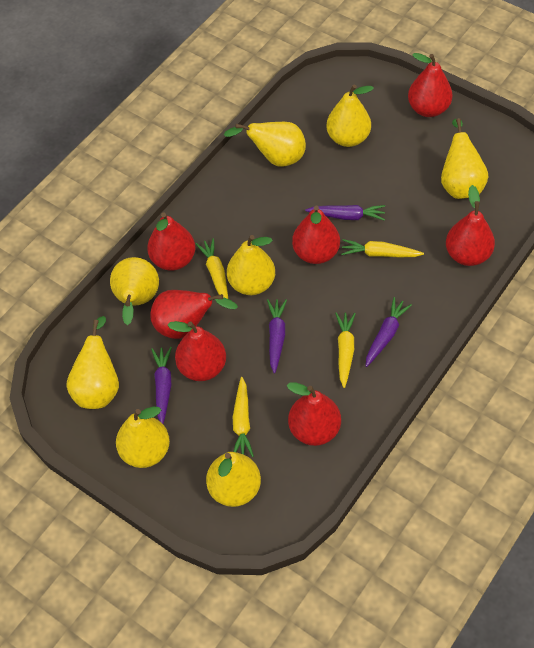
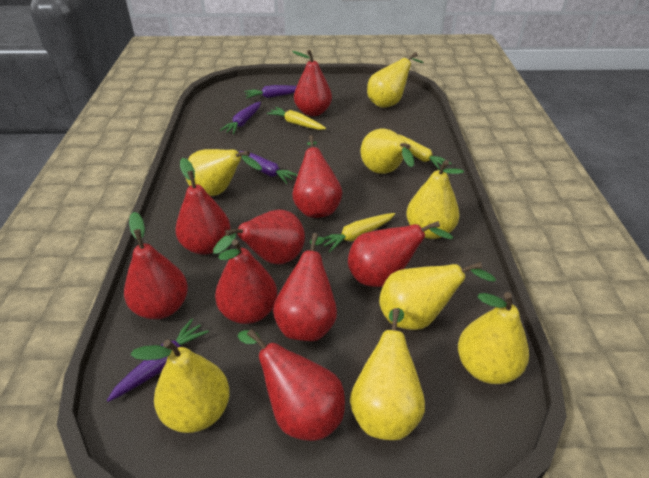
red pear: [147,213,195,271] [150,290,238,339] [168,321,226,381] [287,383,341,446] [292,205,340,264] [408,53,452,117] [446,185,495,266] = 7 -> [124,212,188,319] [175,158,231,255] [213,209,305,265] [215,239,277,324] [238,329,345,441] [273,233,337,341] [292,50,332,116] [292,135,342,218] [348,221,453,287] = 9
yellow carrot: [196,238,228,299] [233,377,254,457] [335,312,356,388] [341,239,424,257] = 4 -> [267,107,326,130] [323,213,395,252] [399,135,452,170] = 3

